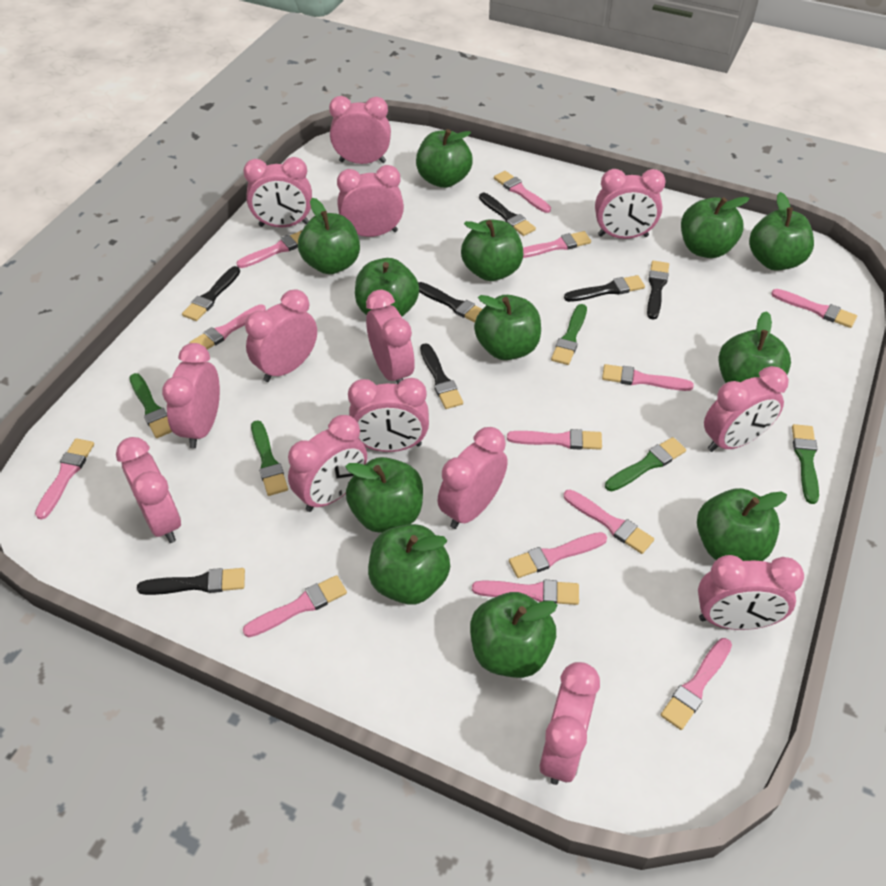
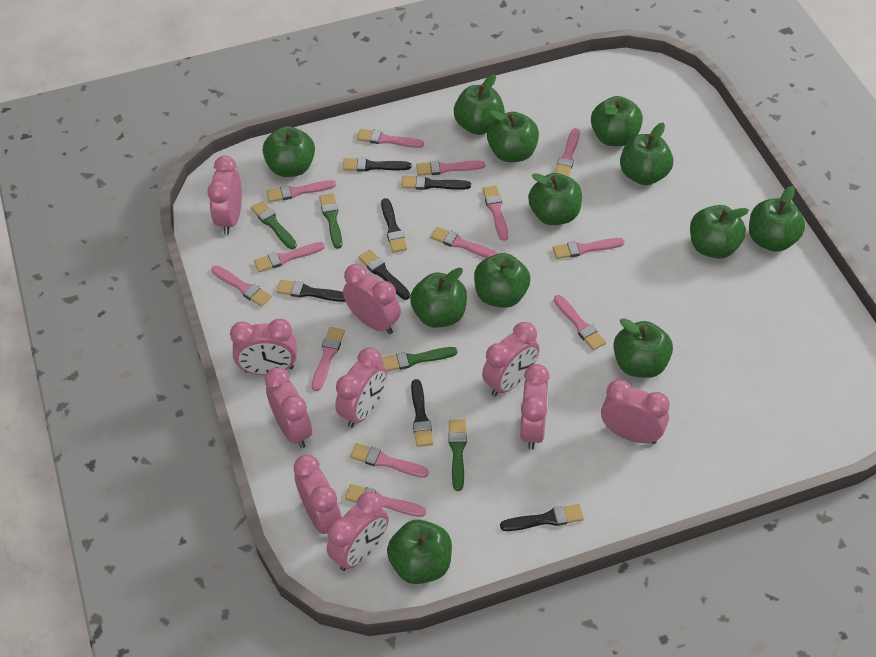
green brush: [129,373,172,438] [251,420,288,496] [551,304,587,365] [605,437,686,491] [792,424,819,504] = 5 -> [251,201,297,249] [319,193,343,249] [382,347,457,371] [448,420,467,491] = 4
pink clock: [116,437,181,543] [162,343,220,448] [243,157,312,227] [245,289,317,382] [288,415,367,512] [329,96,391,164] [337,165,404,237] [348,378,429,452] [366,289,415,384] [438,427,508,529] [540,662,600,785] [595,169,666,239] [698,555,804,630] [704,366,789,452] = 14 -> [207,156,242,235] [230,319,297,375] [265,368,312,448] [293,455,342,534] [327,492,389,571] [335,348,387,428] [343,264,401,334] [482,322,539,397] [520,364,550,450] [601,379,670,444] = 10

